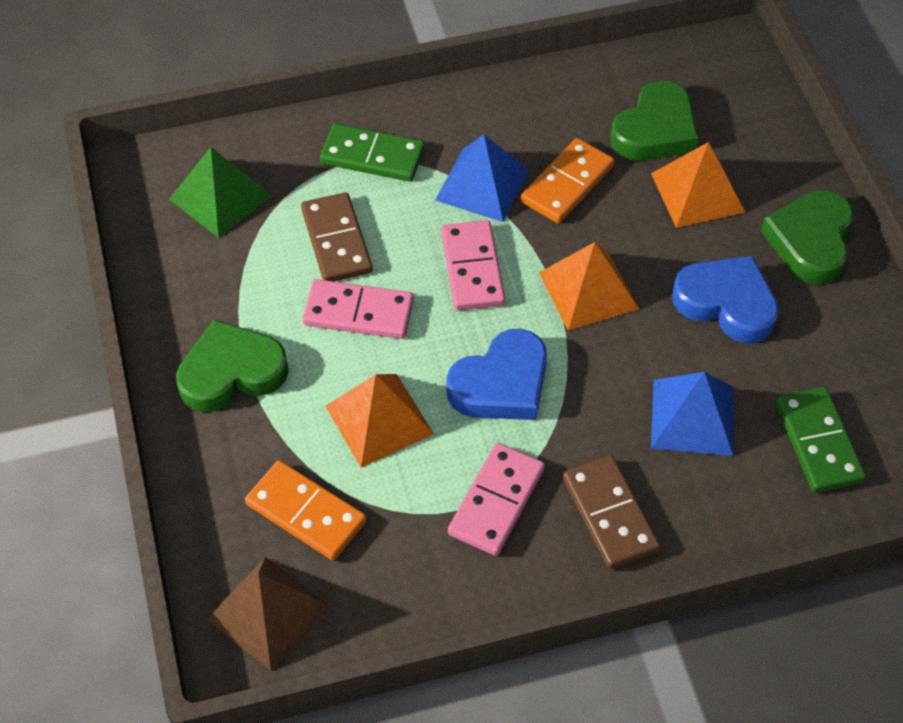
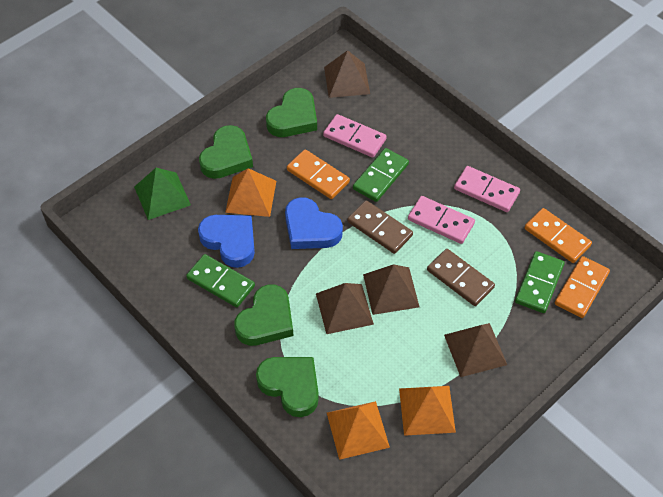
blue pyramid: [435,134,529,222] [651,372,734,456] = 2 -> none = 0
brown pyramid: [206,557,330,671] = 1 -> [316,283,374,334] [324,50,370,98] [363,264,419,315] [444,323,507,377] = 4
green domino: [320,124,424,182] [775,387,866,493] = 2 -> [186,254,255,307] [353,148,409,202] [515,251,565,313] = 3
green heart: [176,320,289,412] [611,80,699,161] [761,190,854,284] = 3 -> [199,125,253,179] [234,285,293,346] [256,357,319,417] [266,88,317,137] = 4
orange domino: [245,461,367,560] [521,138,615,223] = 2 -> [287,149,350,199] [525,208,592,263] [555,256,610,318] = 3

